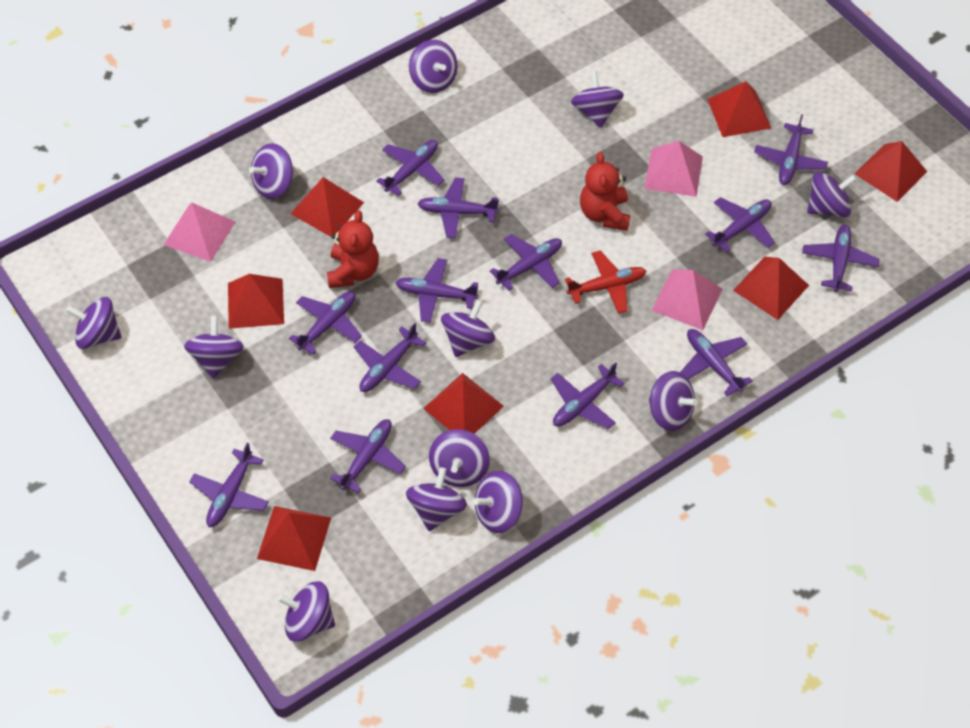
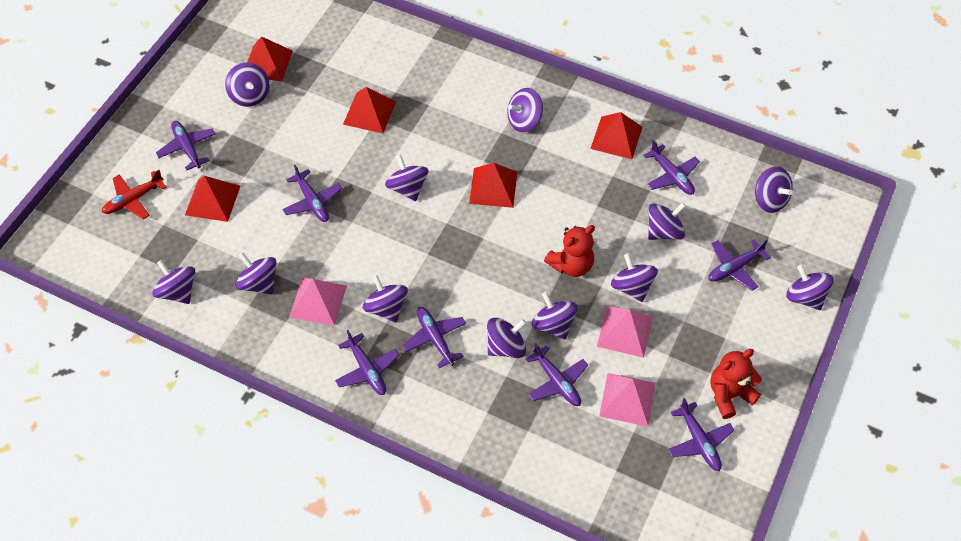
purple plane: [189,443,269,527] [289,291,362,355] [330,419,406,493] [354,323,426,392] [376,140,444,196] [395,258,478,323] [417,177,499,238] [490,234,562,291] [551,362,625,429] [680,329,752,396] [705,197,775,252] [754,114,828,185] [802,224,880,292] = 13 -> [156,121,215,170] [282,165,342,222] [335,330,400,395] [403,307,466,368] [526,343,588,406] [643,140,700,195] [668,398,734,471] [708,239,771,291] = 8
red pyramid: [228,274,284,329] [257,506,331,571] [290,177,364,237] [423,373,504,434] [708,81,771,137] [733,257,809,320] [855,141,927,202] = 7 -> [185,176,240,222] [247,36,293,82] [343,87,396,133] [469,163,517,208] [590,112,643,159] = 5

